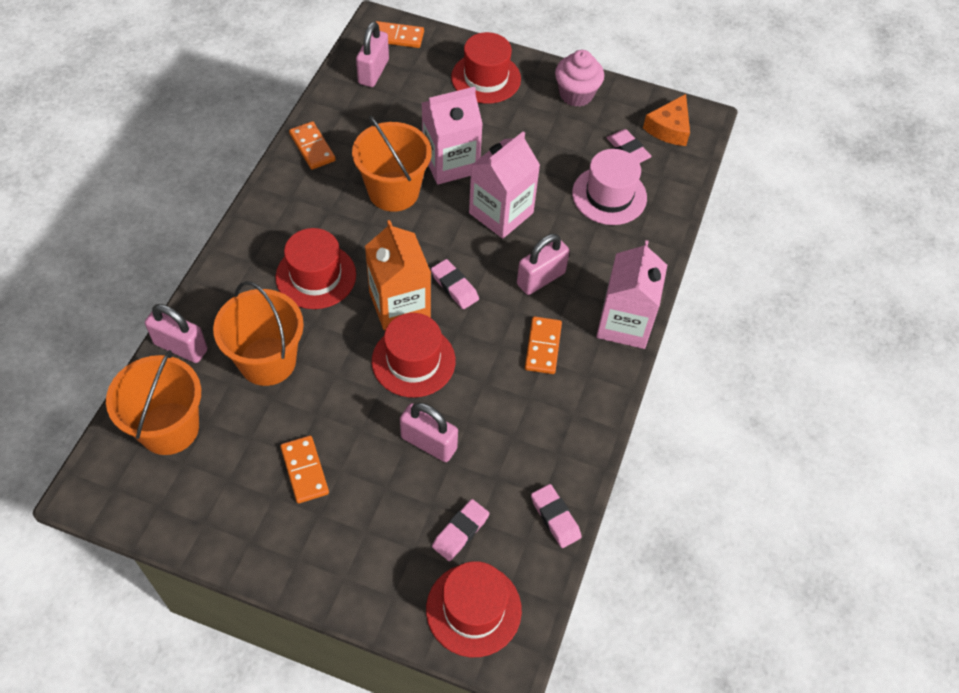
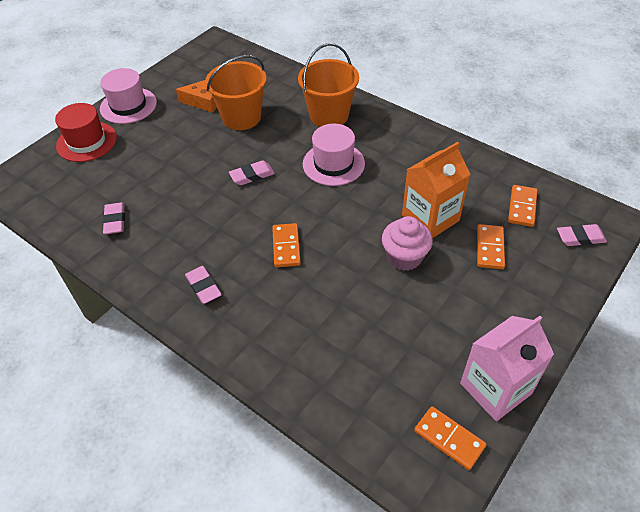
orange bucket: [106,350,201,455] [213,281,304,386] [352,115,432,212] = 3 -> [205,55,266,130] [298,43,359,127] = 2
pink carton: [422,87,483,185] [469,131,540,239] [596,240,667,349] = 3 -> [460,316,554,421] = 1
pink hat: [572,149,647,225] = 1 -> [100,68,157,124] [303,124,365,186] = 2
pink padlock: [145,304,208,363] [356,21,389,87] [400,402,458,462] [517,234,570,295] = 4 -> none = 0
red hat: [276,228,356,309] [372,313,455,397] [426,561,522,657] [451,32,521,104] = 4 -> [55,103,117,162] = 1

